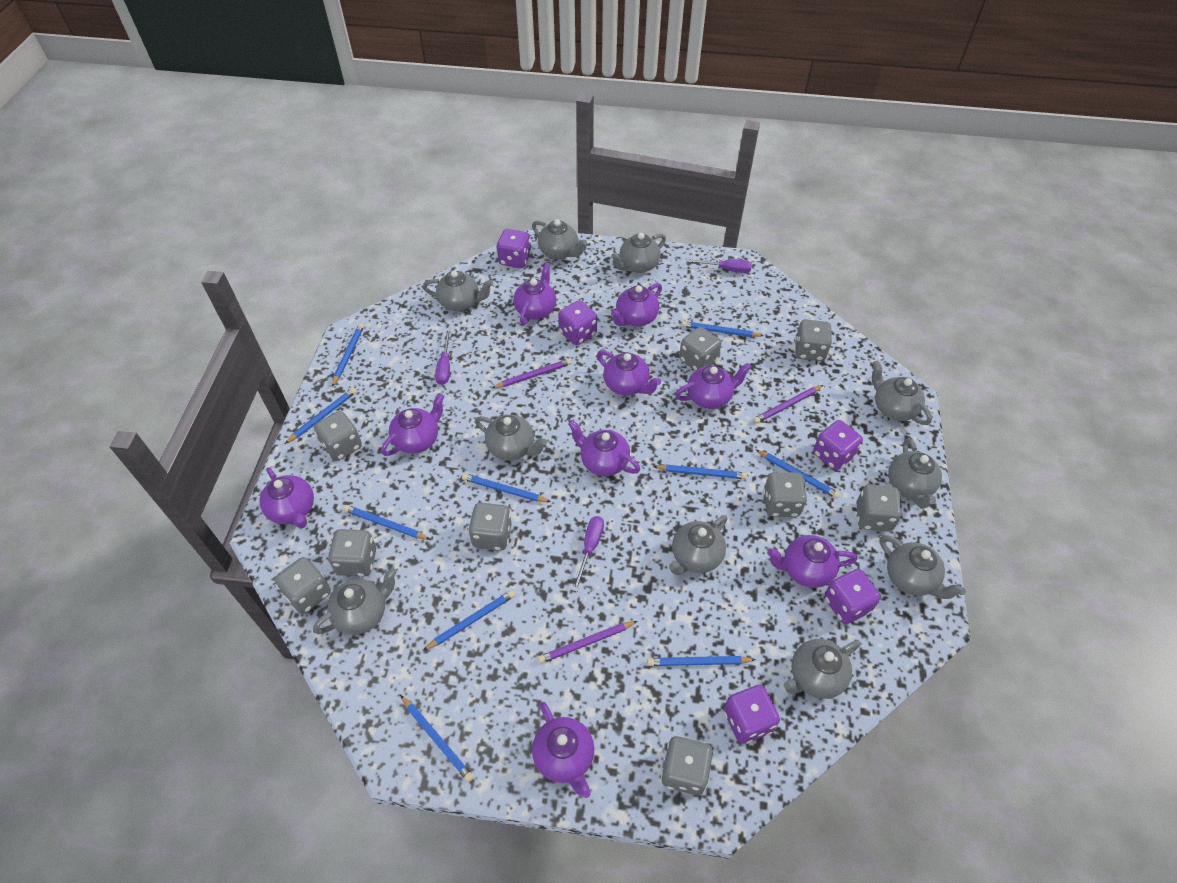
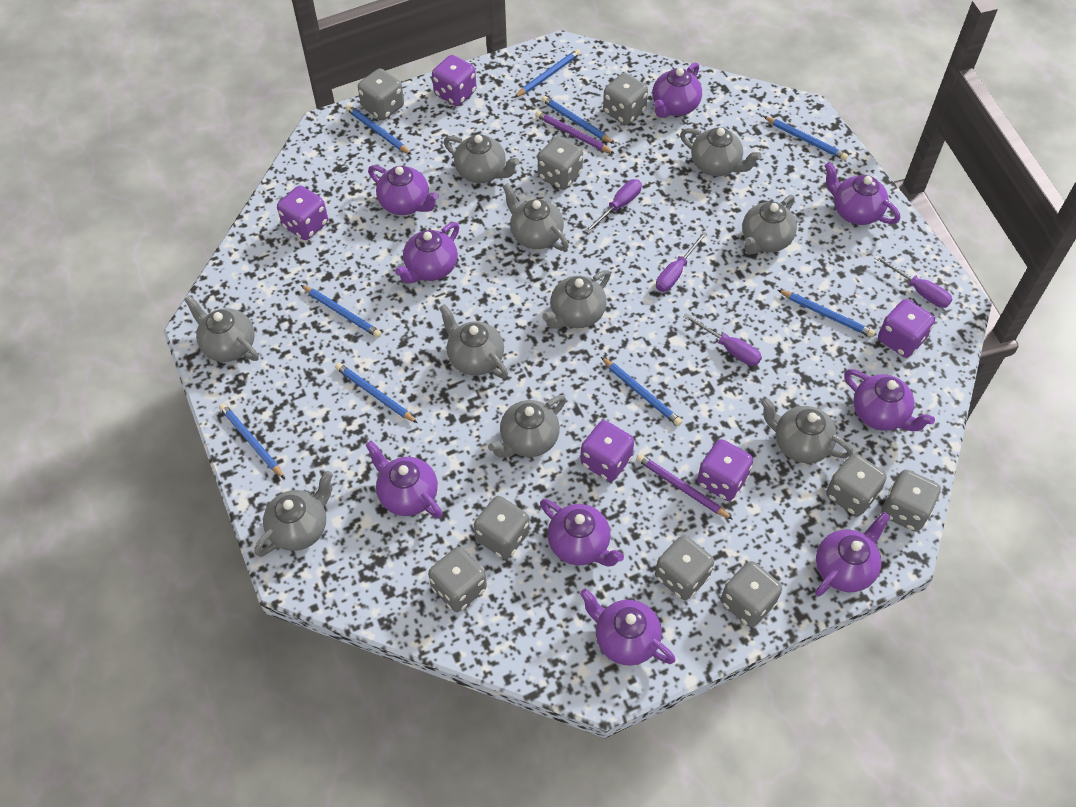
blue pencil: [285,388,357,444] [332,323,364,387] [344,505,431,540] [400,695,474,782] [423,590,515,650] [462,473,551,502] [647,656,756,666] [653,465,747,479] [681,321,763,337] [755,449,840,499] = 10 -> [219,403,285,479] [301,285,382,338] [335,363,418,423] [346,105,412,155] [514,49,581,98] [541,96,614,144] [601,357,682,426] [763,116,848,160] [778,290,875,337] = 9
purple pencil: [492,359,572,388] [538,621,637,664] [753,385,823,424] = 3 -> [535,111,615,154] [636,454,733,520] = 2
purple screwdriver: [435,329,451,385] [572,516,604,592] [686,259,752,273] = 3 -> [585,179,642,234] [656,231,707,292] [683,313,762,366] [874,255,952,308] = 4

